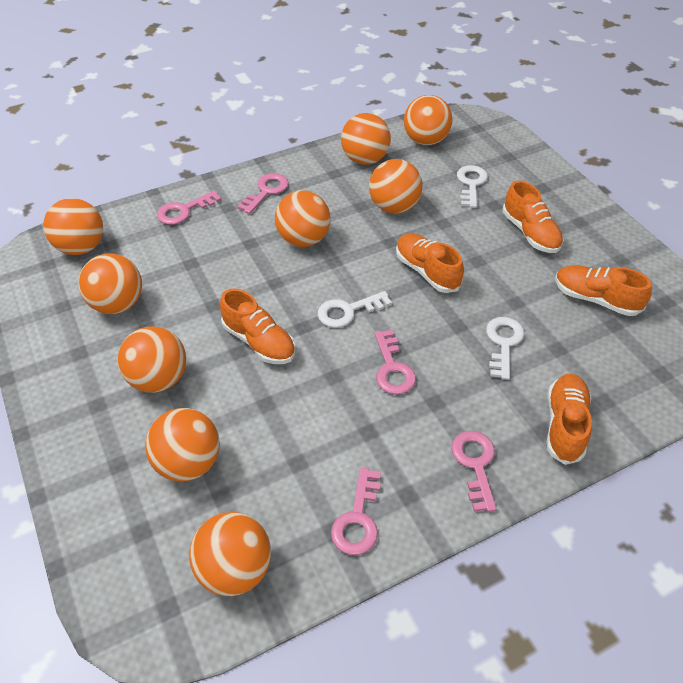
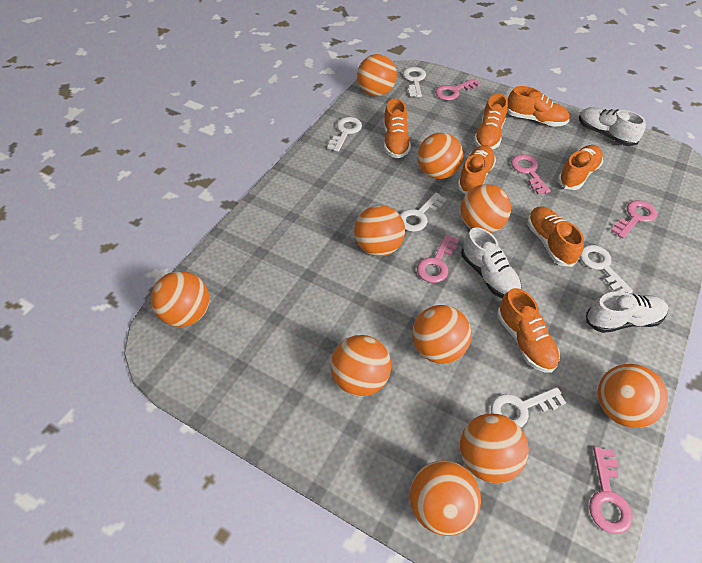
orange ball: [43,198,103,255] [79,253,142,314] [118,326,186,392] [145,408,220,482] [189,512,271,596] [275,190,331,247] [341,113,391,165] [369,159,423,214] [404,95,453,145] = 9 -> [151,271,209,327] [330,335,391,397] [354,205,405,256] [357,54,397,96] [410,460,481,536] [412,305,472,364] [417,133,464,179] [460,184,511,233] [460,414,529,483] [598,364,668,428] = 10
orange shoe: [220,288,296,364] [396,233,464,293] [503,181,564,253] [547,374,592,465] [555,265,652,316] = 5 -> [384,98,411,158] [457,145,496,194] [474,94,508,150] [497,288,560,373] [507,86,570,127] [527,206,584,267] [558,145,603,190] = 7
white key: [318,291,392,328] [457,165,488,208] [486,317,524,380] = 3 -> [327,117,362,152] [400,193,446,232] [403,67,426,97] [491,387,566,428] [580,245,633,293] = 5
white shoe: none = 0 -> [461,227,522,298] [579,107,646,146] [586,291,668,333] = 3

